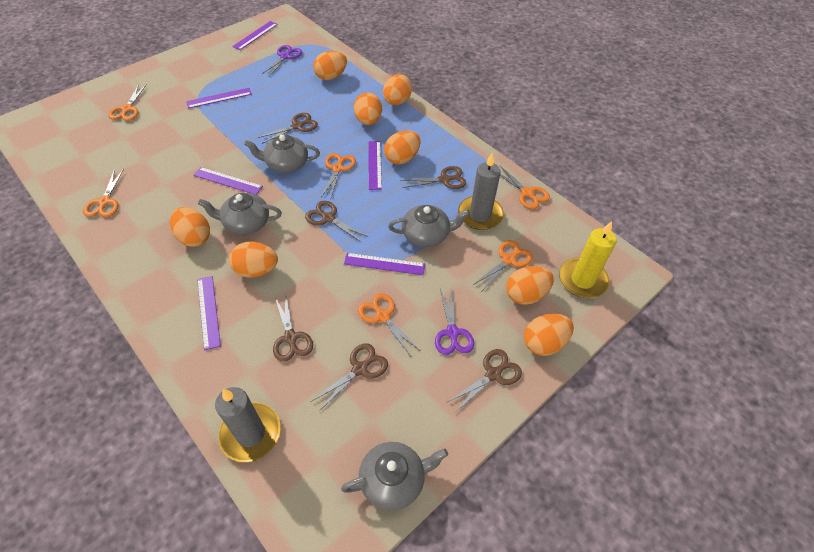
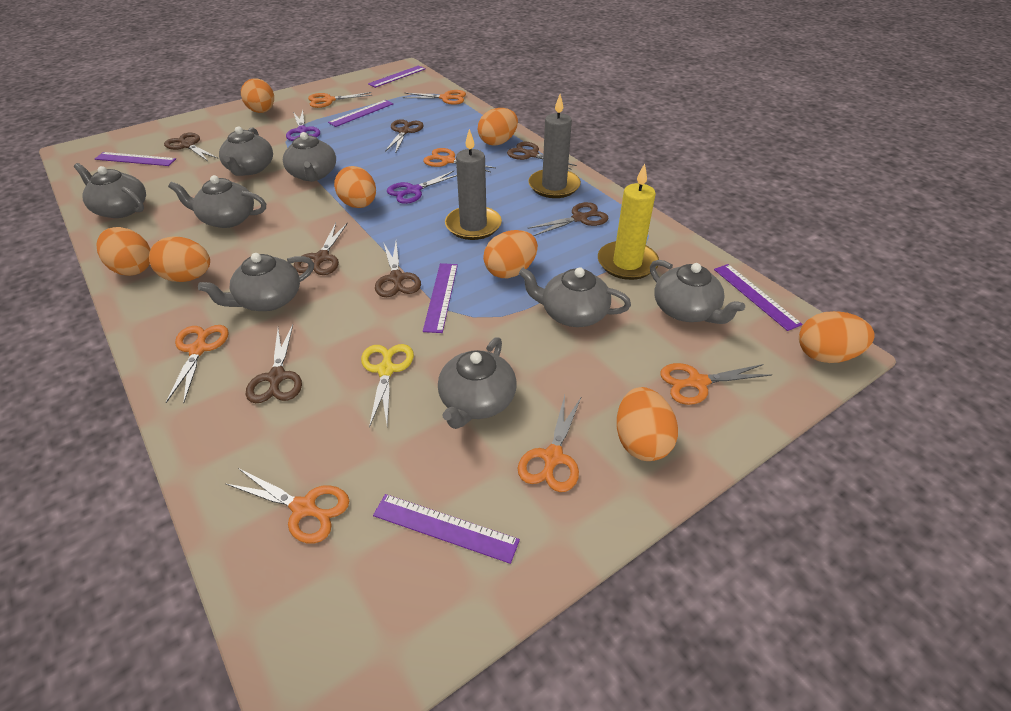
brown scissors: [258,113,318,144] [273,292,313,362] [305,201,369,243] [311,343,388,411] [400,166,466,189] [446,349,522,412] = 6 -> [164,133,219,161] [246,325,302,403] [294,222,348,275] [375,242,421,297] [385,119,424,154] [507,142,577,170] [527,202,609,236] = 7
grey teapot: [198,193,282,235] [244,134,320,173] [341,442,448,511] [388,205,470,247] = 4 -> [74,163,146,218] [168,175,266,228] [198,253,314,311] [219,127,273,176] [283,132,336,182] [438,337,517,429] [519,267,631,327] [650,260,745,324] = 8
orange scissors: [83,168,124,217] [108,84,147,121] [321,153,356,200] [358,293,421,356] [473,240,533,291] [500,166,550,209] = 6 -> [166,325,229,403] [226,468,349,544] [308,92,373,108] [403,90,466,105] [423,148,496,172] [518,395,582,492] [660,363,772,405] = 7
yellow scissors: none = 0 -> [361,344,414,428] = 1

